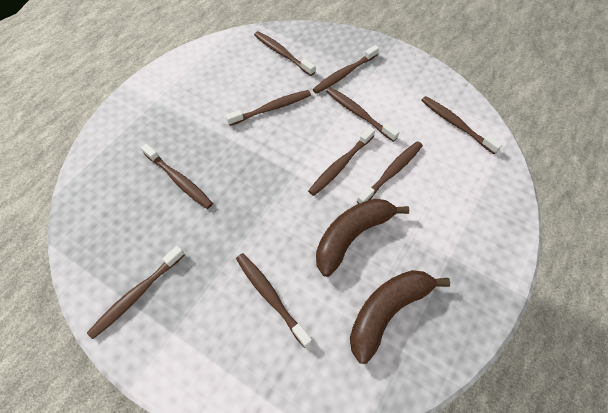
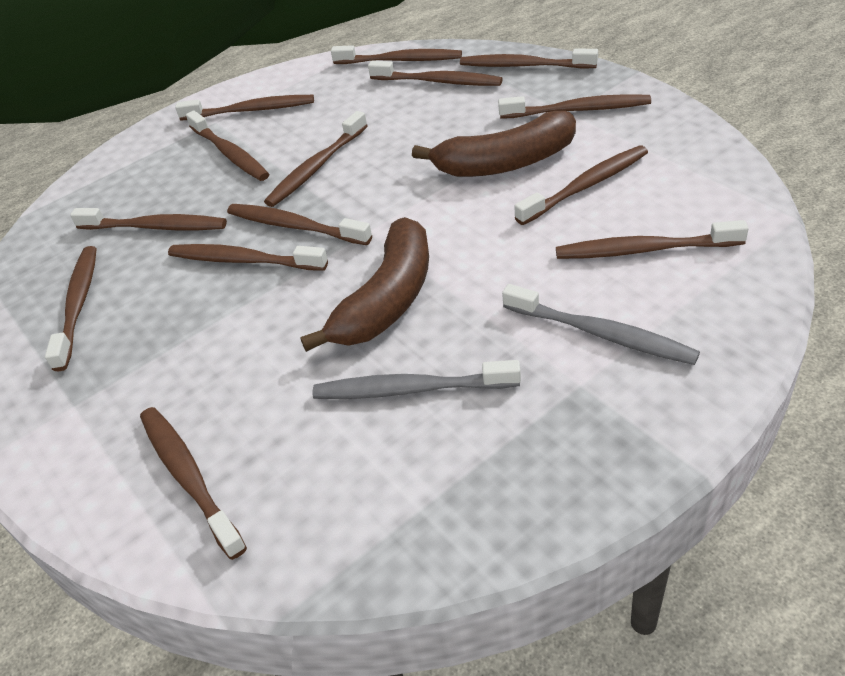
brown toothbrush: [87,246,185,339] [141,144,213,209] [226,90,311,126] [236,253,312,348] [254,31,315,76] [308,127,375,196] [313,45,379,94] [326,87,399,142] [357,141,423,204] [421,96,502,154] = 10 -> [45,246,97,371] [70,208,227,230] [140,407,247,560] [168,244,328,271] [175,95,314,120] [186,111,269,181] [227,204,372,245] [264,111,368,207] [331,45,462,64] [368,61,503,86] [460,49,598,69] [498,94,651,119] [514,145,648,225] [556,220,749,259] = 14
grey toothbrush: none = 0 -> [313,360,521,399] [502,284,700,365] = 2

